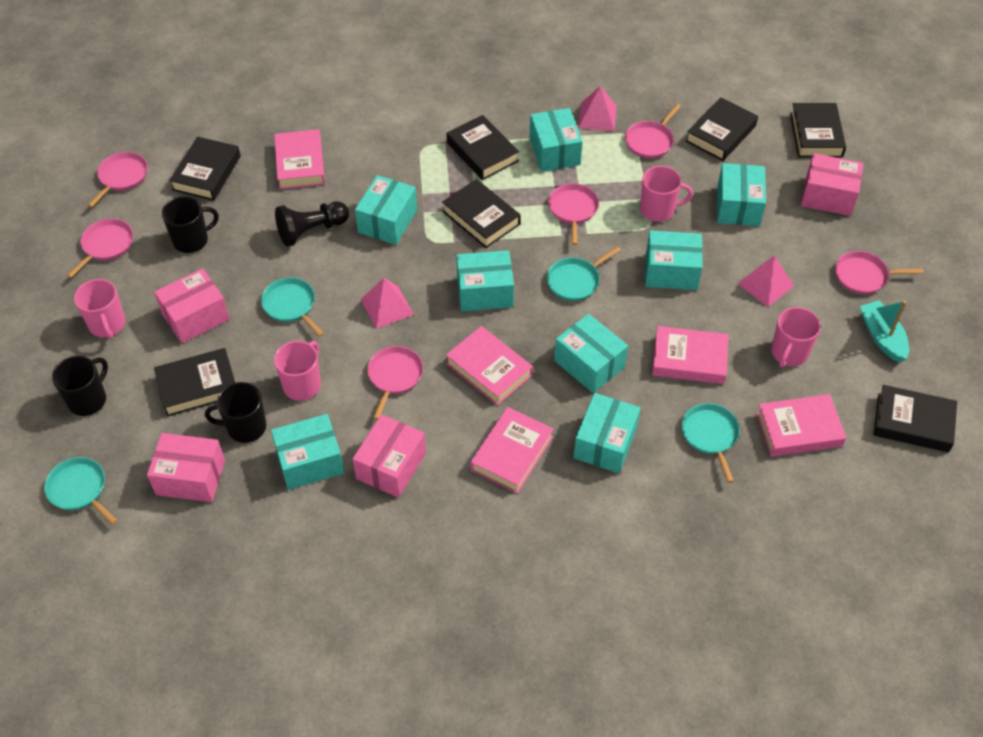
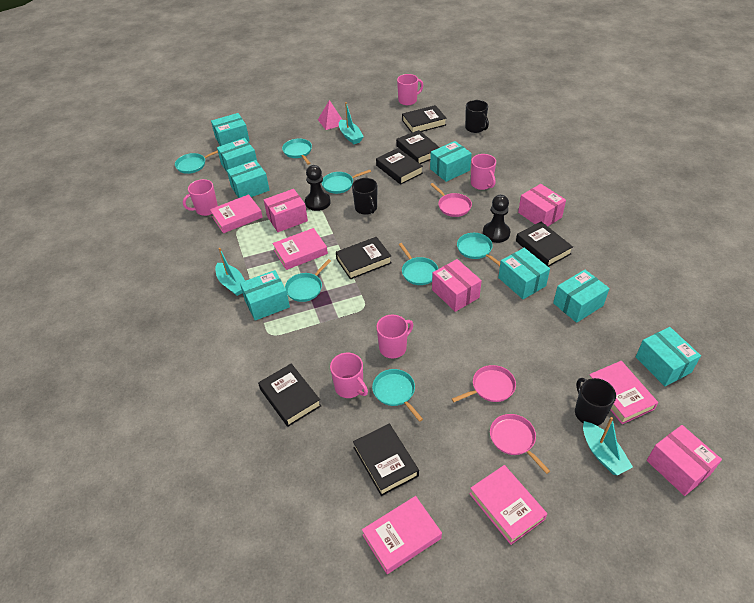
black pawn: [275,201,349,247] = 1 -> [305,165,331,211] [483,195,511,243] = 2
pink mug: [74,279,125,339] [274,341,321,401] [640,166,693,222] [771,307,821,368] = 4 -> [183,179,218,216] [330,353,368,398] [376,315,413,358] [397,74,423,105] [471,154,496,190] = 5
pink pan: [67,218,133,278] [88,152,148,208] [367,346,423,420] [548,183,599,245] [625,104,681,158] [835,251,924,294] = 6 -> [430,183,472,217] [452,365,516,402] [490,414,550,474] = 3
pink pyramid: [361,278,414,329] [578,86,617,131] [737,255,794,307] = 3 -> [318,100,343,130] = 1
turquoise boat: [860,301,909,362] = 1 -> [215,248,245,296] [339,102,364,144] [583,417,633,475] = 3
turquoise pan: [45,457,118,525] [261,277,324,337] [547,246,621,301] [682,403,740,483] = 4 -> [175,150,218,174] [282,138,312,165] [285,259,331,302] [322,170,371,194] [372,369,423,422] [398,243,438,285] [457,233,501,266] = 7

